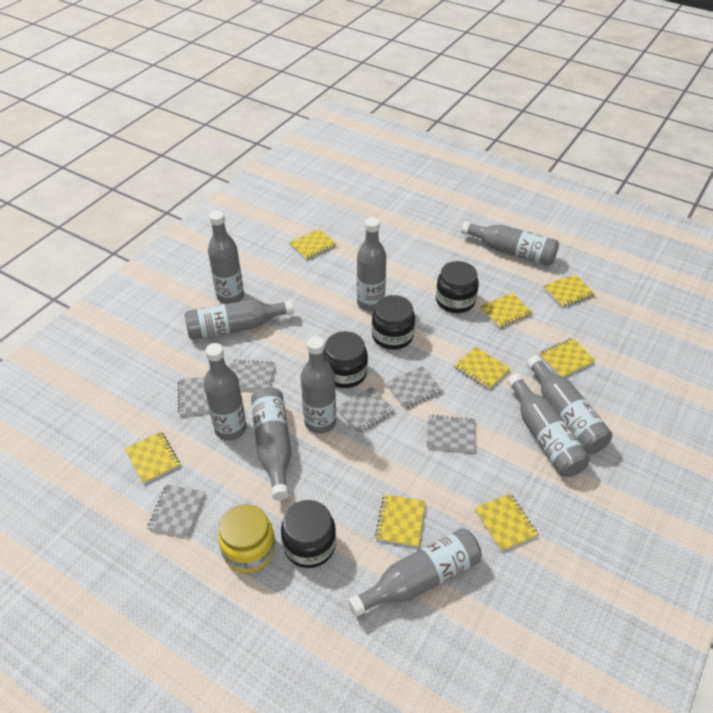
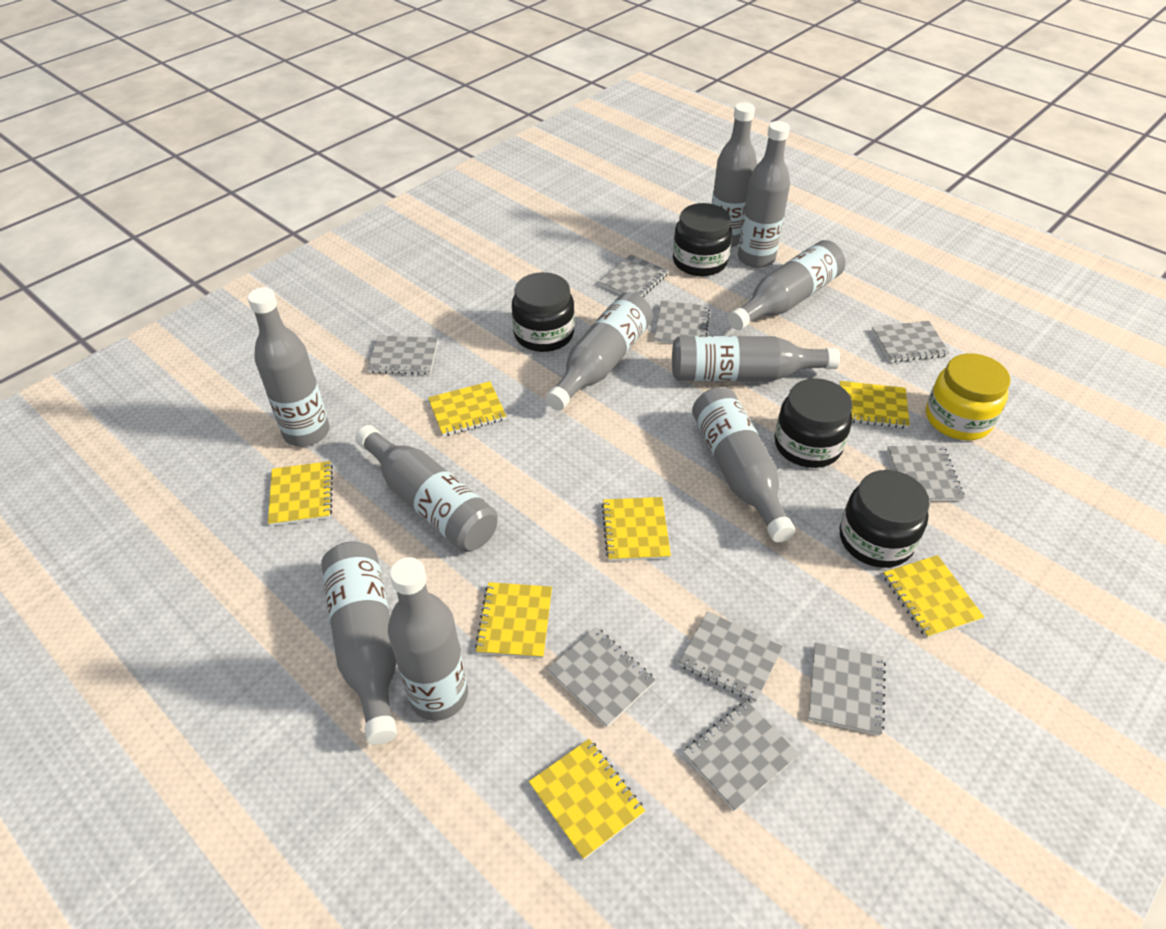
grey notebook: [148,484,205,537] [178,376,210,416] [230,359,275,391] [336,387,394,434] [385,366,442,409] [427,415,475,452] = 6 -> [367,336,438,375] [547,627,656,727] [599,255,669,297] [654,301,710,343] [679,611,783,703] [683,701,799,811] [808,643,886,736] [872,321,950,363] [887,445,965,502] = 9
yellow notebook: [124,431,180,484] [289,229,336,260] [375,494,425,547] [454,346,510,390] [475,493,538,551] [480,293,532,328] [539,338,595,377] [543,274,595,307] = 8 -> [268,461,333,526] [428,381,506,436] [475,582,552,659] [529,739,645,860] [601,497,671,561] [839,381,910,428] [883,555,984,638] = 7

